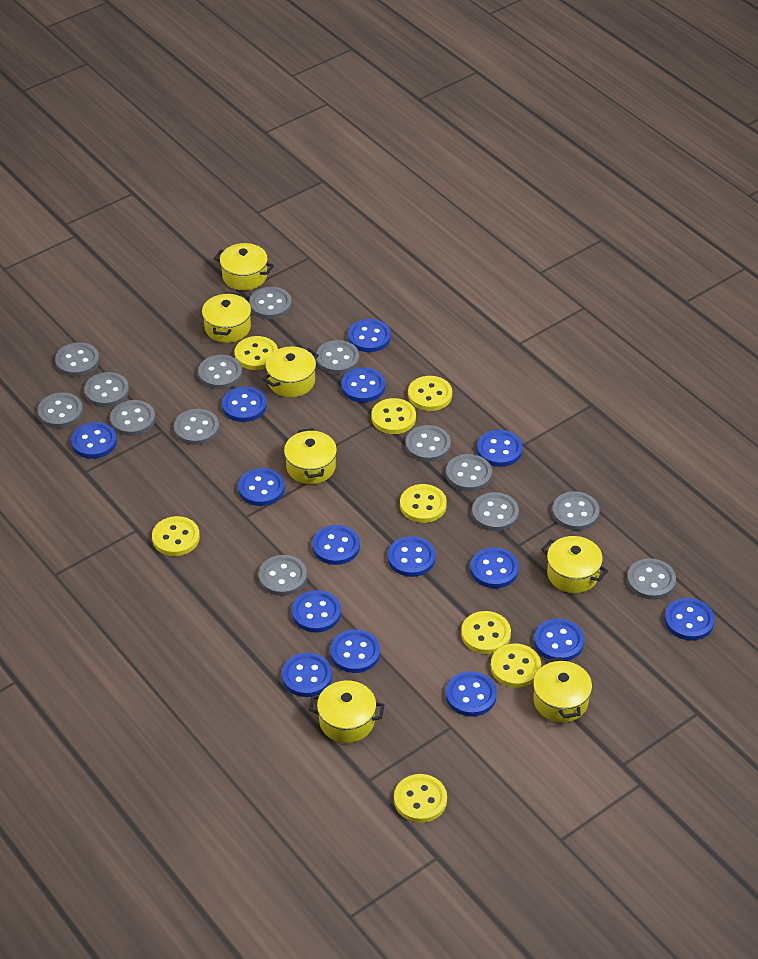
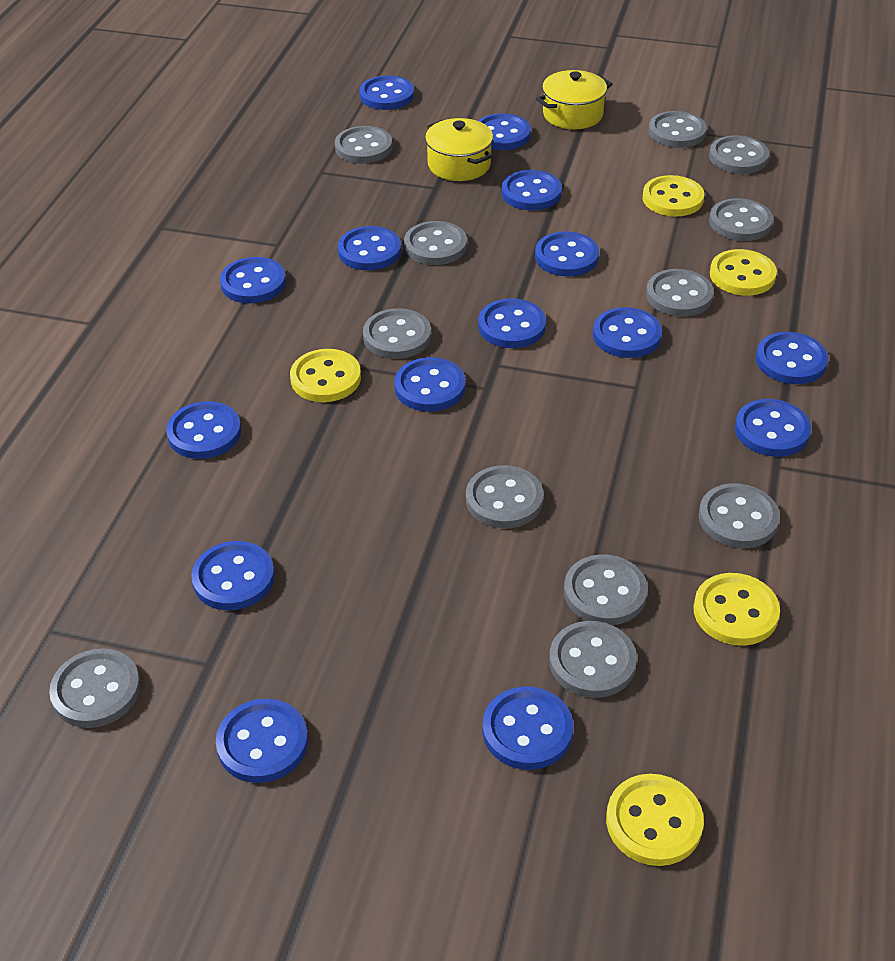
grey button: [38,392,83,428] [55,342,99,377] [84,372,129,407] [110,400,155,436] [174,409,219,445] [198,355,242,389] [249,287,292,319] [259,555,307,596] [316,340,359,374] [406,425,451,462] [446,454,492,492] [472,492,519,531] [552,491,600,530] [627,558,676,600] = 14 -> [49,648,141,728] [335,126,392,164] [363,308,431,359] [404,221,467,265] [466,465,543,529] [549,621,637,698] [564,554,648,625] [646,269,713,317] [649,111,707,148] [699,483,780,548] [709,135,769,174] [709,198,773,241] = 12
yellow button: [152,516,200,556] [234,336,278,370] [371,398,416,434] [394,774,447,823] [400,484,447,523] [408,376,452,411] [461,611,511,654] [491,643,541,688] = 8 -> [290,349,361,402] [606,774,704,866] [643,175,704,216] [693,573,780,646] [710,249,777,296] = 5
yellow pot: [202,292,251,343] [214,243,274,291] [263,347,319,397] [284,428,337,484] [309,680,385,743] [533,657,592,723] [541,536,608,593] = 7 -> [425,118,493,181] [536,70,612,129] = 2

